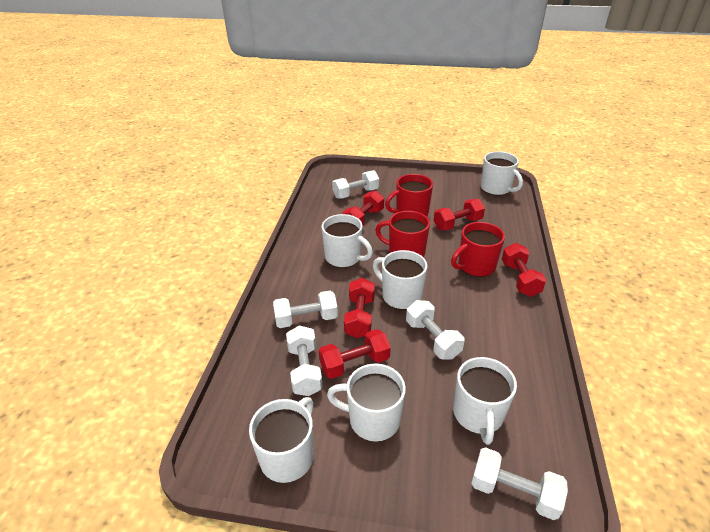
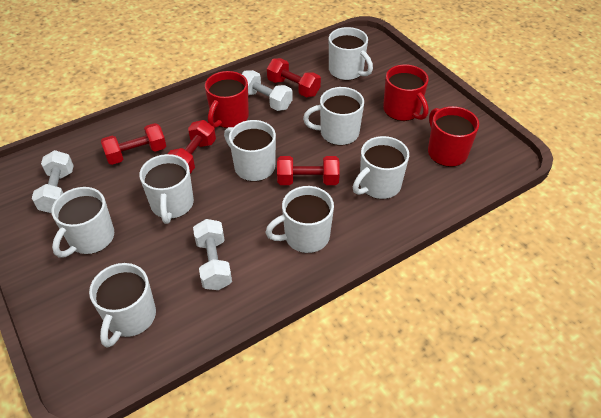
red dumbbell: [319,329,391,379] [343,191,384,225] [344,278,375,338] [434,199,485,230] [502,243,546,297] = 5 -> [101,123,166,165] [168,120,216,174] [267,58,321,97] [277,156,340,185] = 4
white dumbbell: [273,291,338,328] [286,325,323,396] [332,170,379,199] [406,300,465,360] [471,447,568,520] = 5 -> [32,150,74,213] [193,219,232,290] [242,70,293,111] = 3
white mug: [249,397,314,483] [322,214,373,268] [327,363,406,441] [373,250,427,310] [453,357,517,445] [481,151,523,195] = 6 -> [52,187,114,257] [89,263,156,348] [139,154,194,224] [224,120,276,182] [265,186,334,253] [303,87,364,146] [329,27,373,81] [353,136,409,199] = 8

